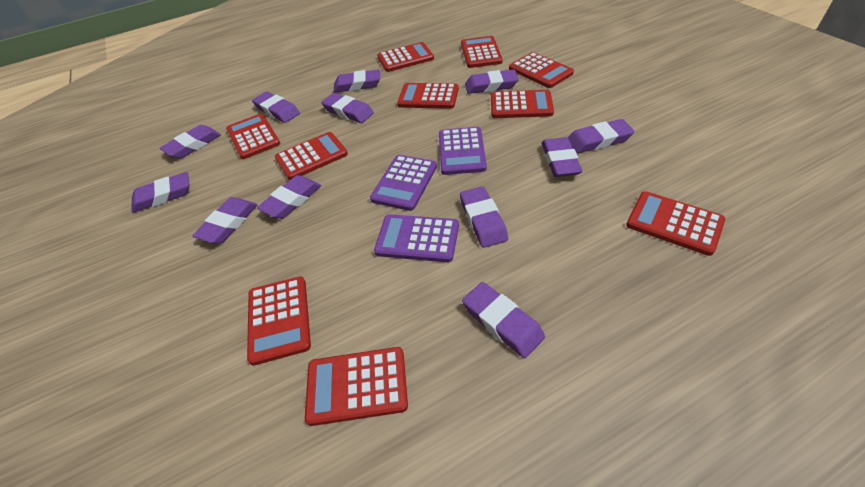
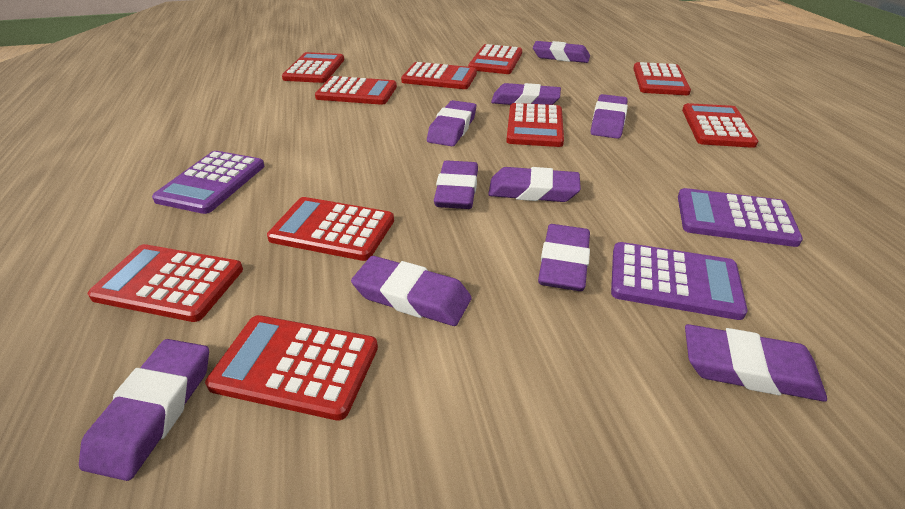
purple eraser: [132,172,189,213] [160,125,221,159] [192,197,257,244] [252,92,300,123] [257,175,321,219] [321,93,374,123] [334,69,380,93] [460,186,508,248] [462,282,545,358] [465,70,519,94] [542,137,583,177] [568,119,634,153] = 12 -> [79,339,209,481] [351,256,472,326] [427,100,476,146] [434,160,478,209] [488,167,581,202] [491,83,561,105] [533,41,590,63] [538,224,590,291] [591,94,628,139] [685,324,827,402] = 10

